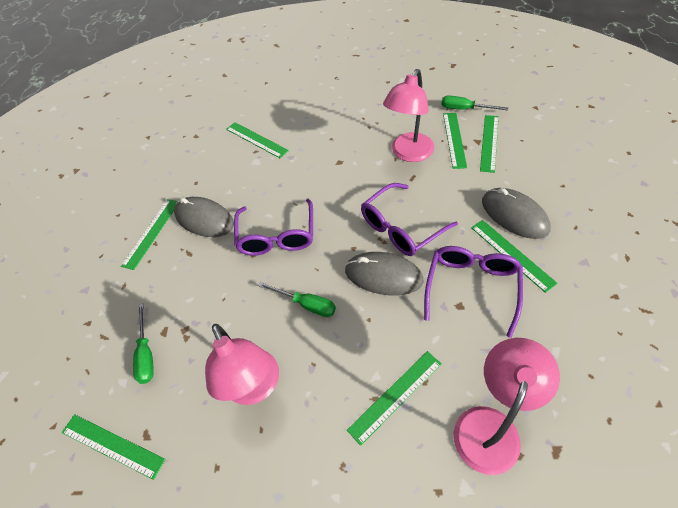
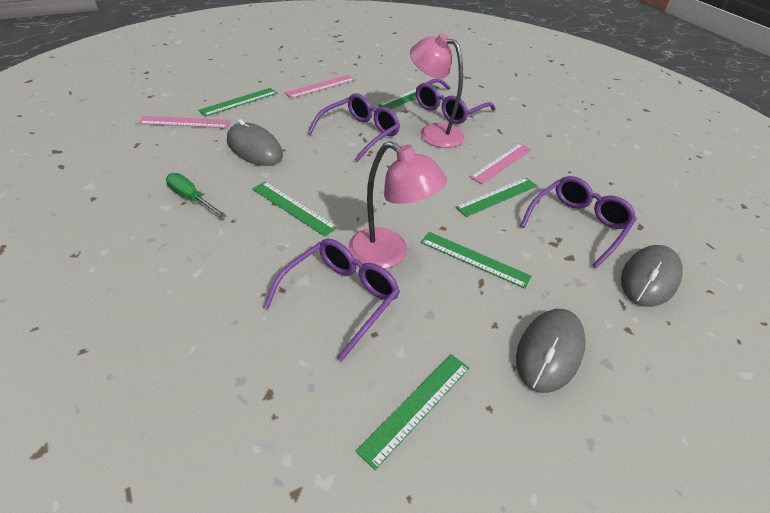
green ruler: [62,414,165,480] [121,199,177,270] [226,122,289,158] [347,351,441,446] [443,113,467,169] [471,220,558,293] [480,115,499,173] = 7 -> [198,88,277,117] [252,181,338,236] [356,354,469,470] [378,84,440,109] [421,232,532,289] [455,178,537,217] = 6
green screwdriver: [133,303,154,384] [258,282,336,317] [441,95,508,110] = 3 -> [166,173,227,218] = 1
pink lamp: [205,324,279,405] [383,69,434,162] [454,338,560,475] = 3 -> [349,141,447,269] [410,33,465,148] = 2
pink ruler: none = 0 -> [138,116,231,128] [285,75,355,99] [470,143,532,184] = 3
purple glasses: [234,198,313,256] [361,183,458,256] [424,246,523,338] = 3 -> [264,239,400,362] [308,93,400,162] [416,79,496,124] [520,176,637,268] = 4

